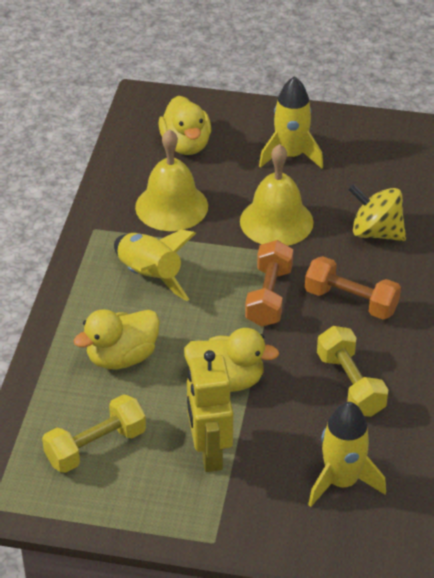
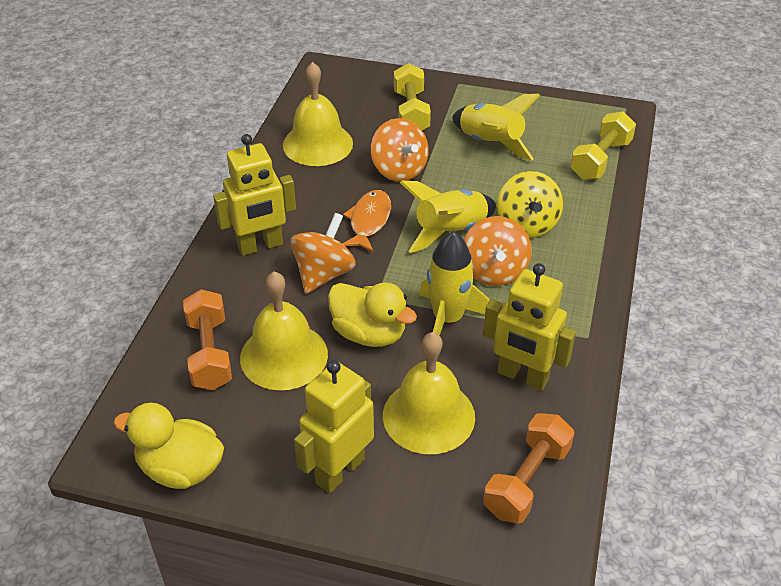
orange fish: none = 0 -> [342,190,391,252] = 1
orange spinning top: none = 0 -> [290,213,356,294] [371,118,429,182] [464,216,532,286] = 3
yellow bell: [135,129,208,231] [240,144,314,246] = 2 -> [240,271,328,390] [283,62,353,166] [383,332,475,454] = 3
yellow duck: [74,309,160,369] [158,96,211,155] [184,328,279,392] = 3 -> [113,403,224,489] [328,283,417,347] = 2
yellow robot: [187,350,233,472] = 1 -> [213,134,296,256] [294,360,374,493] [483,263,576,390] = 3

